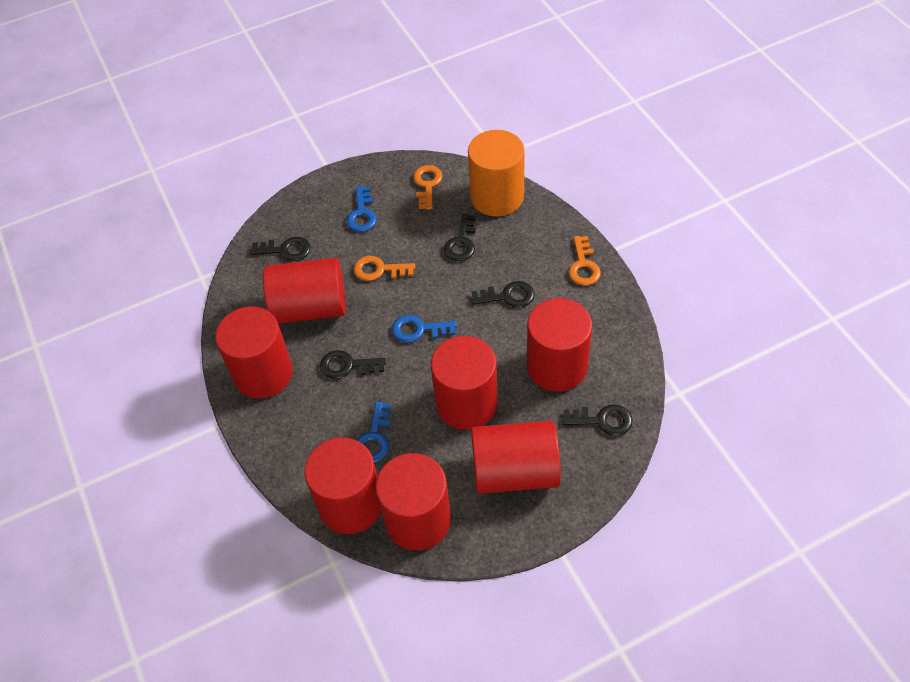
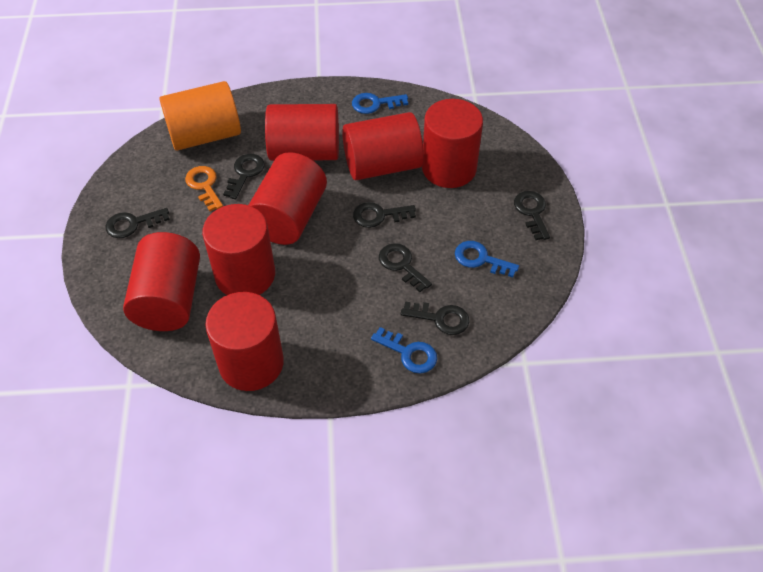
black key: [250,237,311,261] [320,350,386,379] [444,213,476,261] [471,281,535,308] [562,405,633,436] = 5 -> [105,208,170,238] [223,154,265,199] [353,202,416,228] [379,243,432,292] [401,301,469,335] [514,191,550,240] = 6
orange key: [353,256,415,281] [413,165,443,210] [569,236,601,286] = 3 -> [185,166,223,211] = 1

